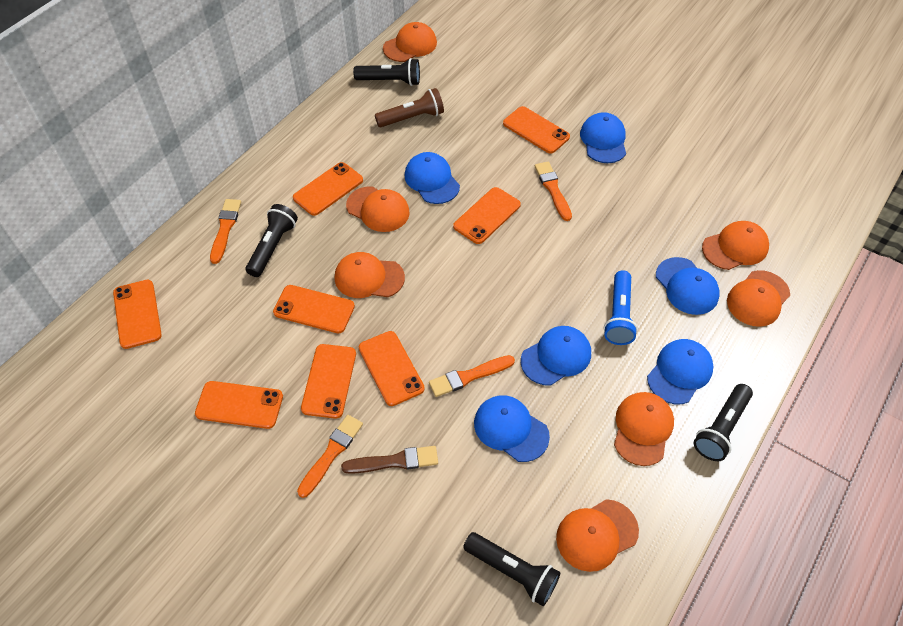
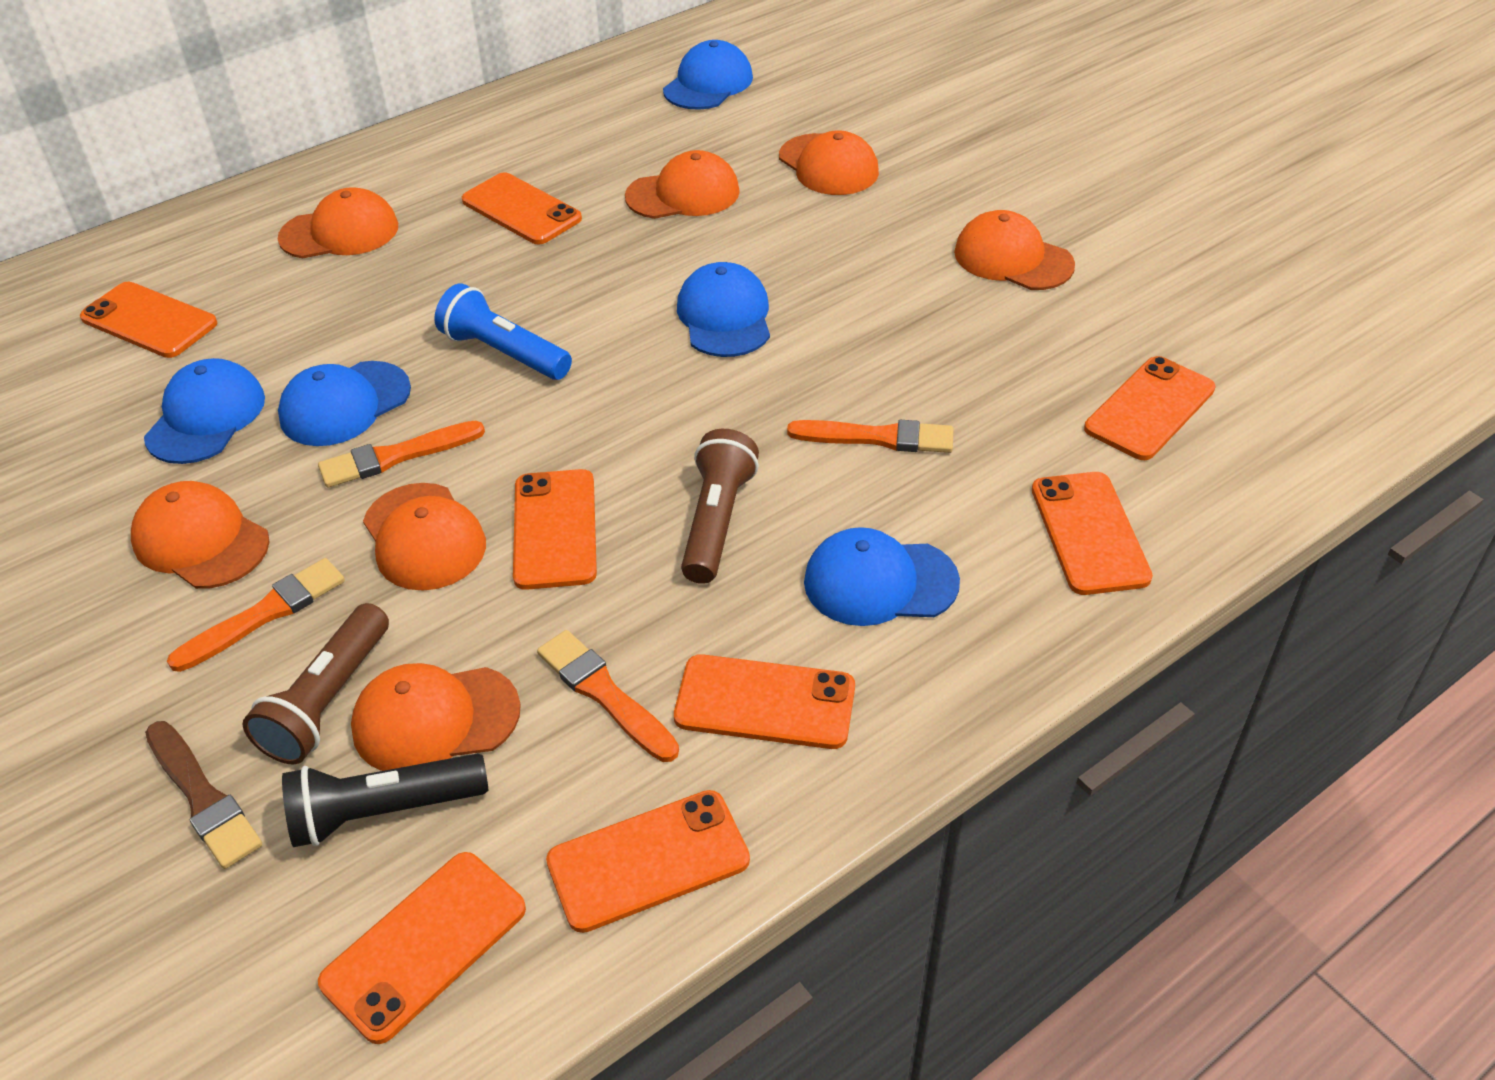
black flashlight: [246,204,298,277] [353,58,420,86] [463,532,560,606] [694,384,753,461] = 4 -> [282,754,489,847] = 1
blue cap: [404,152,460,204] [474,395,550,462] [521,326,591,386] [580,112,626,163] [647,339,713,404] [656,257,720,315] = 6 -> [144,358,265,464] [278,361,411,446] [663,40,753,110] [677,262,770,357] [804,527,960,626] = 5
brown flashlight: [375,88,444,127] = 1 -> [243,603,389,765] [681,429,759,584] = 2

